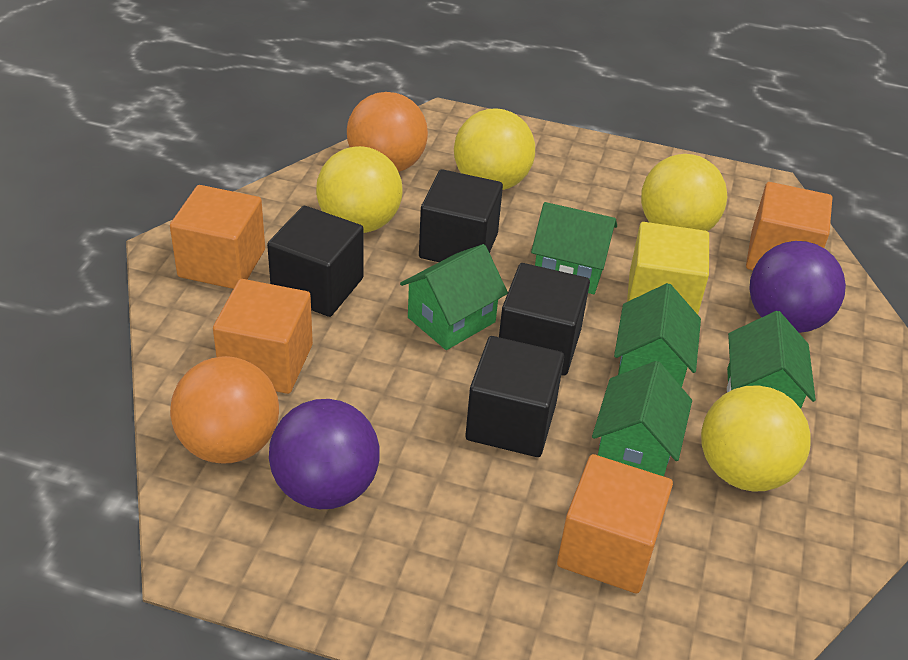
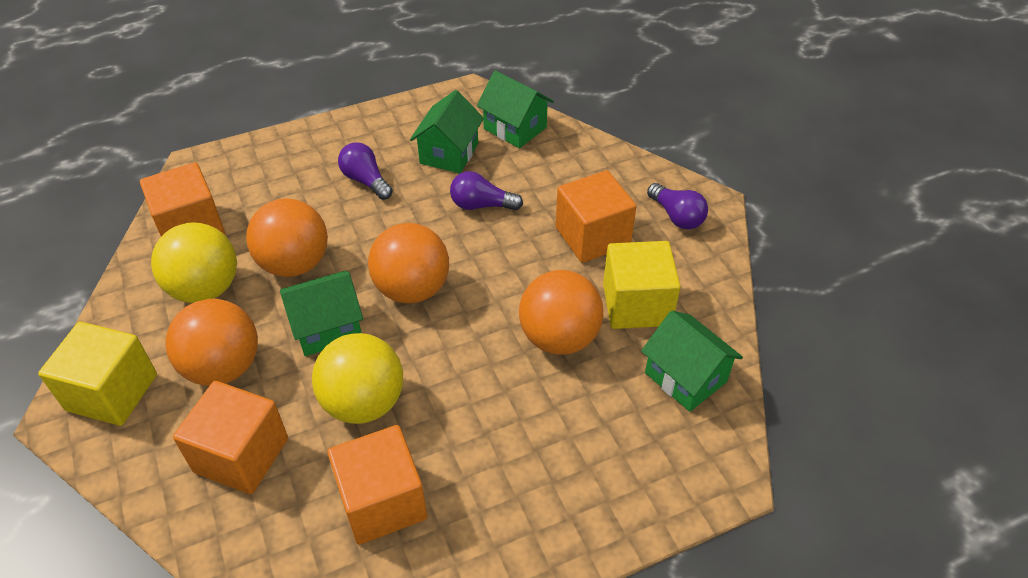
black cube: [267,206,364,317] [419,169,503,262] [465,336,564,457] [499,263,590,376] = 4 -> none = 0
green house: [400,244,508,350] [531,202,617,294] [592,361,692,476] [614,283,701,387] [727,311,816,408] = 5 -> [280,271,363,356] [410,90,484,173] [477,70,554,148] [641,311,743,412] = 4
orange ball: [170,356,279,463] [347,92,428,172] = 2 -> [165,299,258,386] [246,198,328,277] [368,223,449,304] [519,270,604,355] = 4
purple ball: [269,399,380,509] [749,241,846,333] = 2 -> none = 0
purple light bulb: none = 0 -> [338,142,393,200] [450,171,523,210] [647,183,708,230] = 3
yellow ball: [316,146,402,233] [454,108,535,190] [641,154,727,231] [701,385,811,492] = 4 -> [151,222,237,303] [312,333,403,424] = 2
yellow cube: [627,222,709,314] = 1 -> [38,322,157,426] [603,241,681,329] = 2

